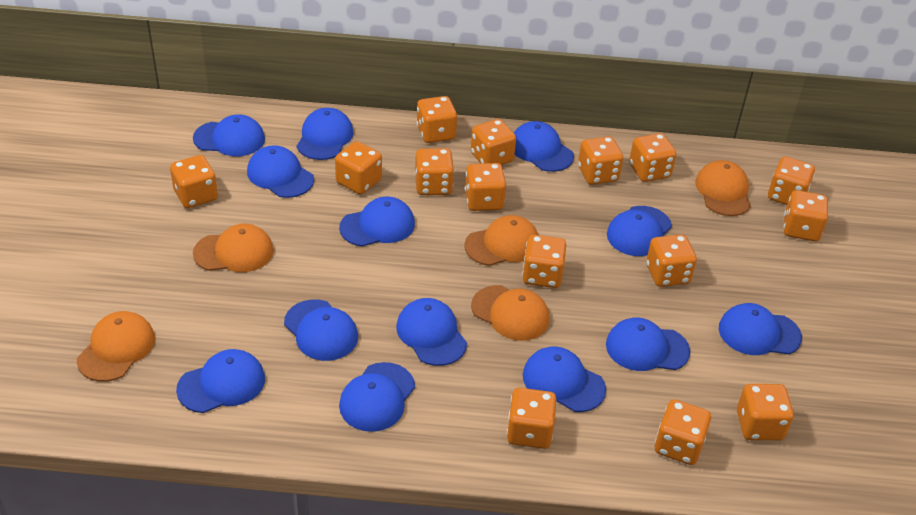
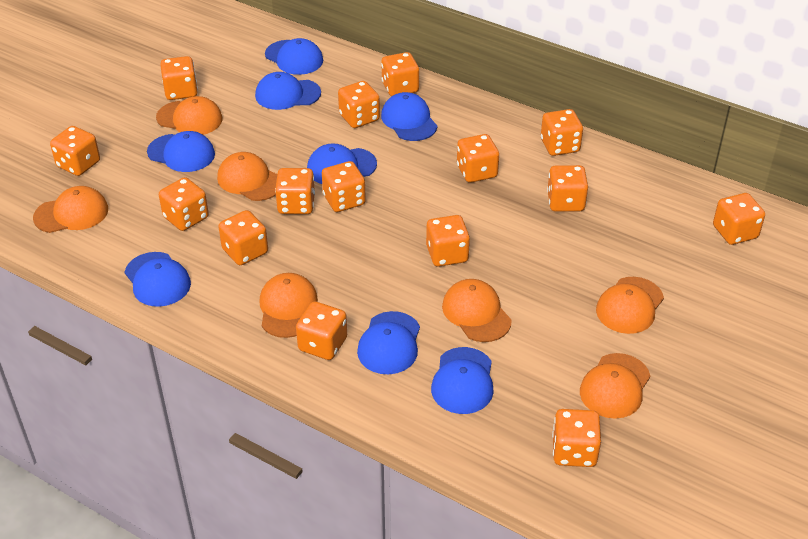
blue cap: [176,349,265,413] [193,115,265,156] [247,145,314,198] [284,299,358,361] [297,108,354,160] [339,197,415,247] [339,362,415,432] [396,298,467,366] [514,121,574,172] [523,347,606,412] [606,318,690,371] [607,206,672,256] [719,303,802,355] = 13 -> [125,252,191,307] [147,131,215,172] [255,72,321,110] [265,38,323,75] [307,143,377,184] [357,311,420,374] [381,92,437,141] [431,347,494,414] = 8
orange cap: [77,311,155,382] [193,224,274,272] [465,215,538,266] [471,285,550,341] [695,160,751,216] = 5 -> [33,186,108,233] [156,96,222,135] [217,152,277,201] [259,273,318,338] [442,279,512,342] [580,353,650,419] [596,277,664,334] = 7

